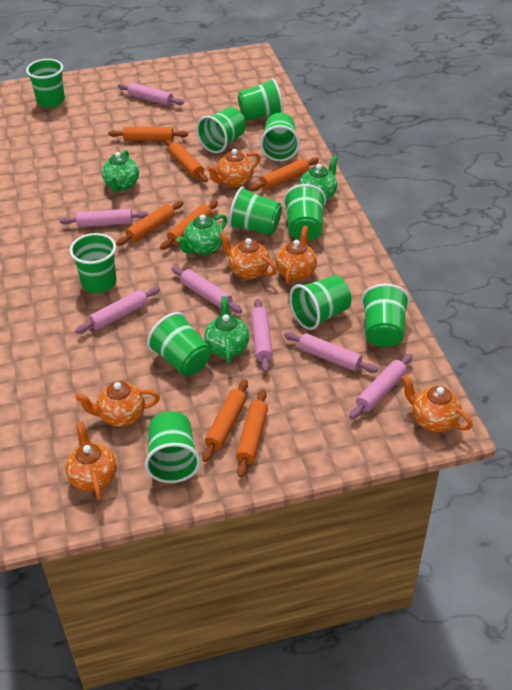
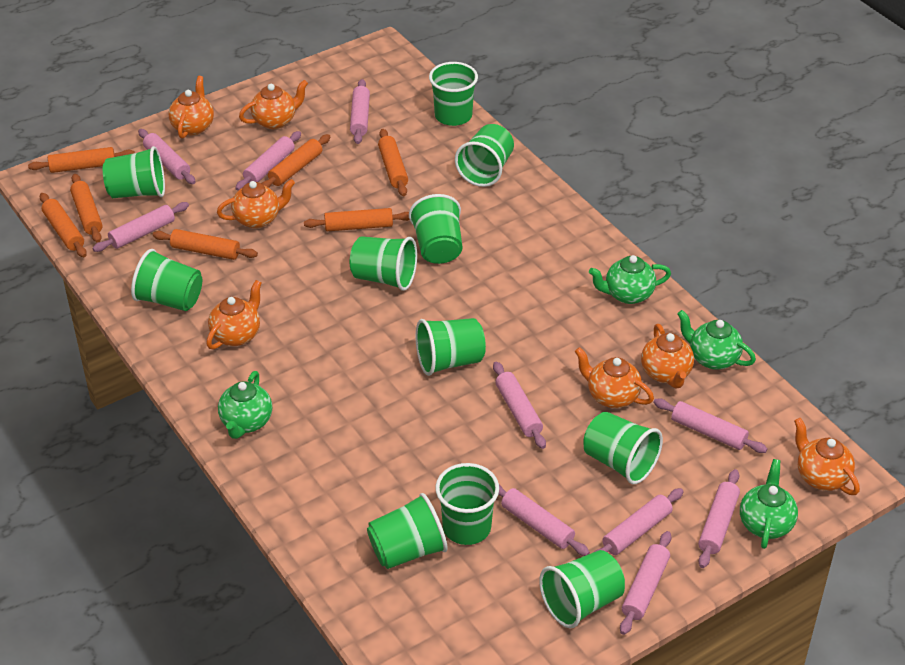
orange teapot: [65,421,117,500] [75,381,160,427] [206,149,260,188] [219,232,277,279] [275,226,317,285] [402,375,473,432] = 6 -> [169,76,214,139] [206,280,262,349] [217,179,295,228] [239,80,308,129] [575,347,654,408] [641,324,694,389] [794,418,860,495] = 7
pink rolling pin: [60,208,149,227] [75,287,160,334] [118,83,184,106] [172,266,242,313] [251,298,273,373] [284,332,378,373] [349,353,413,419] = 7 -> [92,202,189,252] [138,129,196,184] [235,131,301,191] [350,79,370,144] [493,361,546,449] [498,484,590,556] [594,488,684,555] [620,531,671,635] [653,399,768,453] [698,469,740,568] = 10

